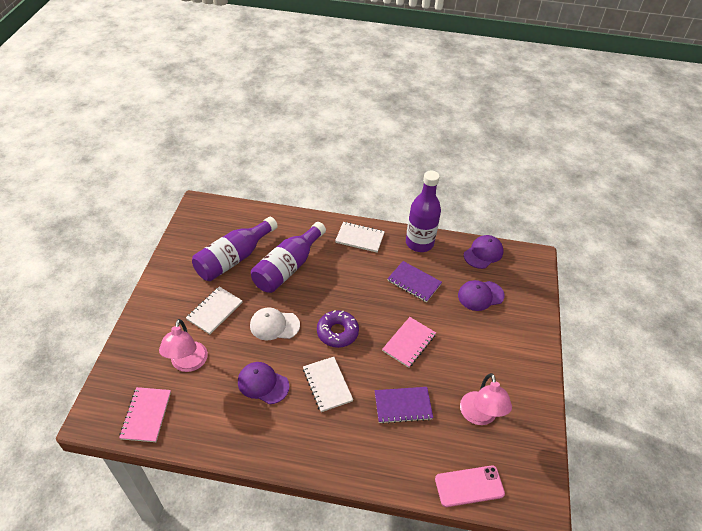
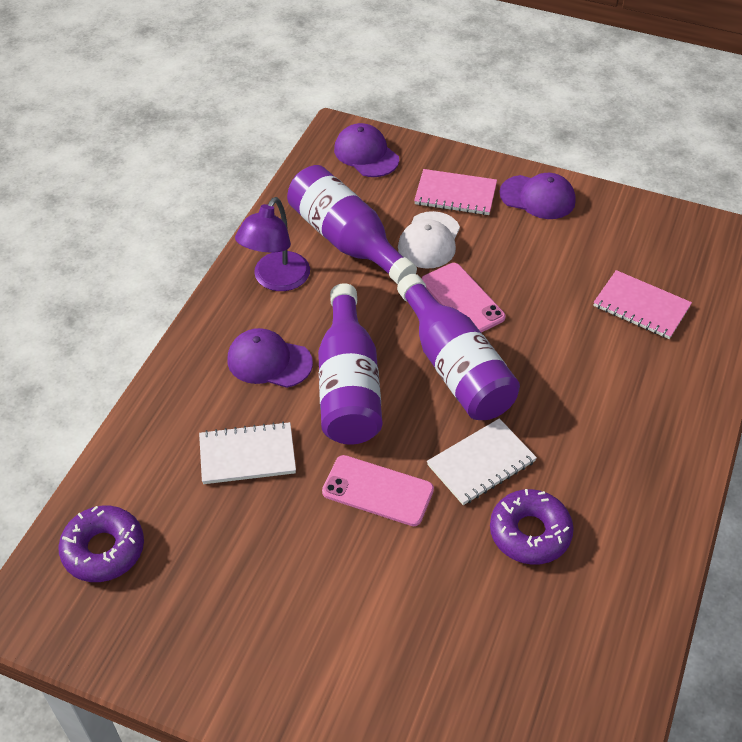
pink lamp: [159,319,208,372] [460,373,512,425] = 2 -> none = 0
pink phone: [435,466,505,507] = 1 -> [322,455,434,526] [421,263,506,333] = 2
purple donut: [317,310,359,348] = 1 -> [58,506,144,582] [490,489,574,565] = 2
purple lamp: none = 0 -> [235,197,310,291] = 1
purple notebook: [375,387,433,424] [387,261,442,302] = 2 -> none = 0
white notebook: [186,287,243,334] [303,357,353,412] [335,222,385,253] = 3 -> [199,422,296,484] [427,418,537,505] = 2

